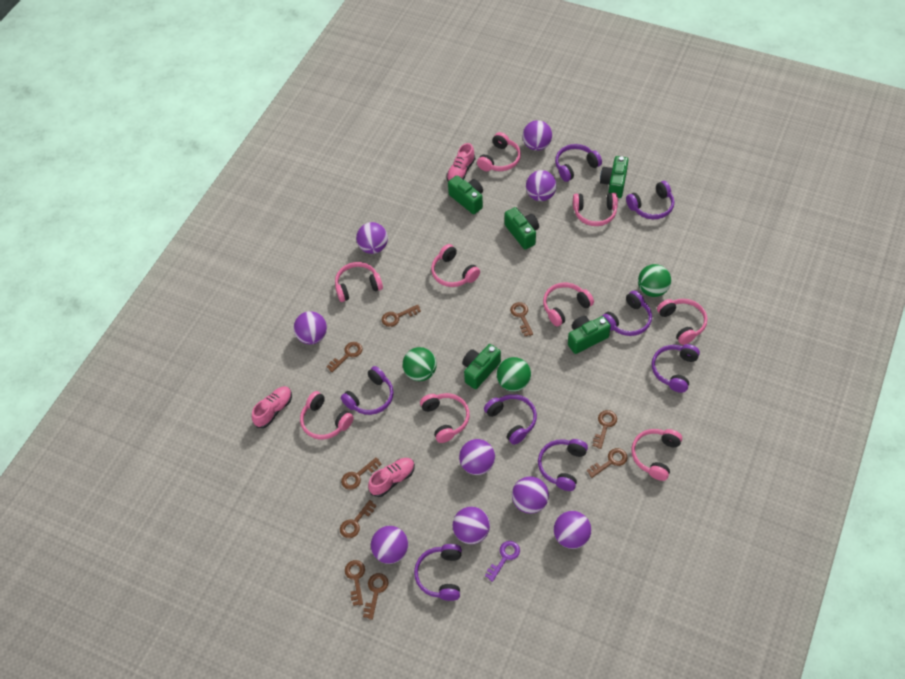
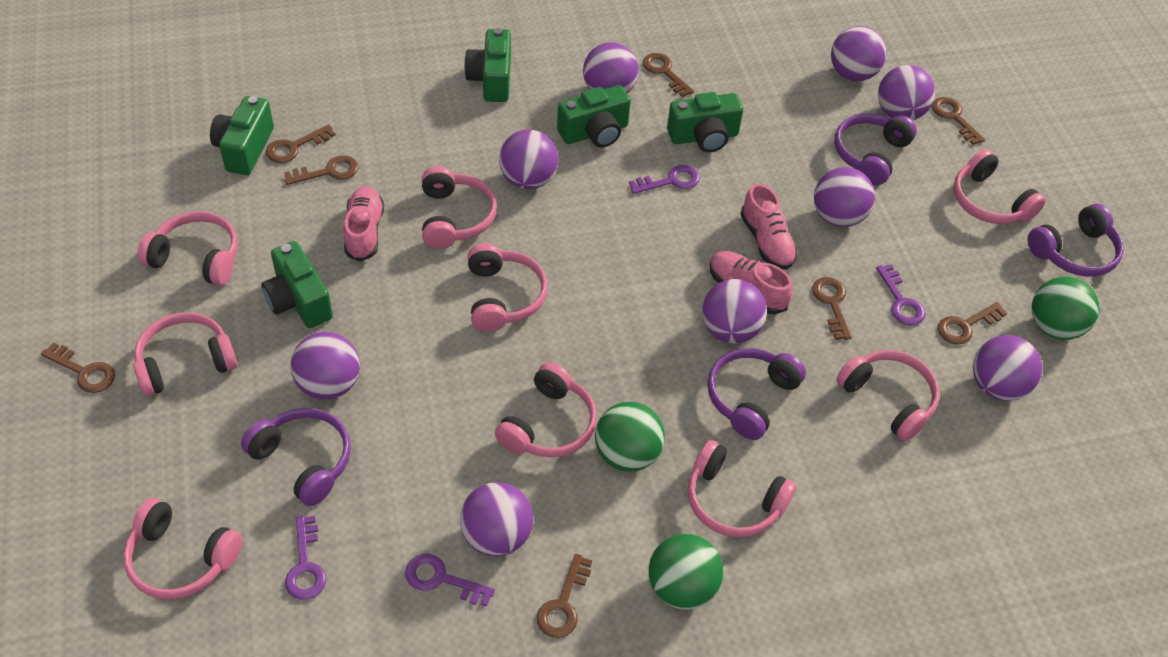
brown key: [326,342,363,372] [340,500,377,538] [341,457,381,490] [345,560,365,606] [363,573,389,620] [382,305,421,327] [510,302,533,336] [587,448,628,478] [593,410,617,449] = 9 -> [41,342,115,393] [266,125,336,163] [284,155,359,185] [537,553,592,638] [643,53,694,97] [812,277,852,340] [932,97,985,145] [938,302,1007,345] = 8
purple headphones: [341,366,394,415] [414,544,462,601] [484,394,537,445] [538,439,588,491] [555,144,602,182] [602,291,652,336] [626,181,674,219] [651,344,700,393] = 8 -> [241,408,351,506] [707,348,806,440] [835,113,917,185] [1028,204,1124,277] = 4
purple key: [485,541,520,582] = 1 -> [285,516,326,600] [405,554,495,607] [629,165,700,194] [876,264,926,326] = 4

